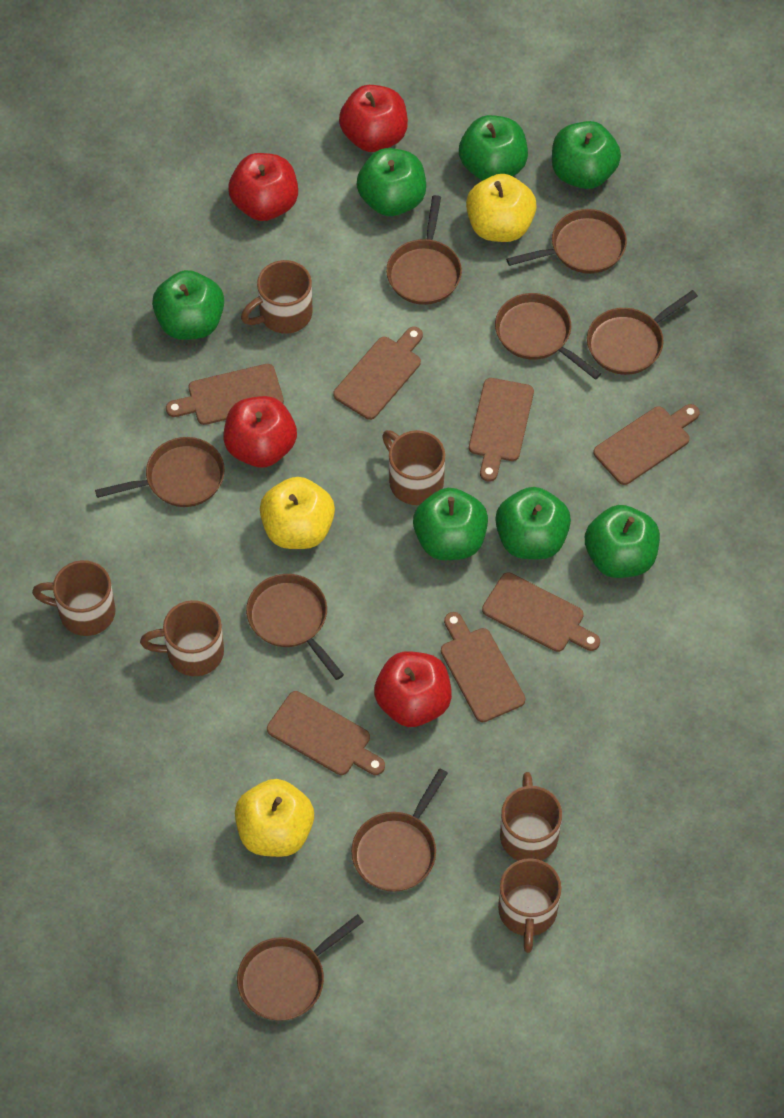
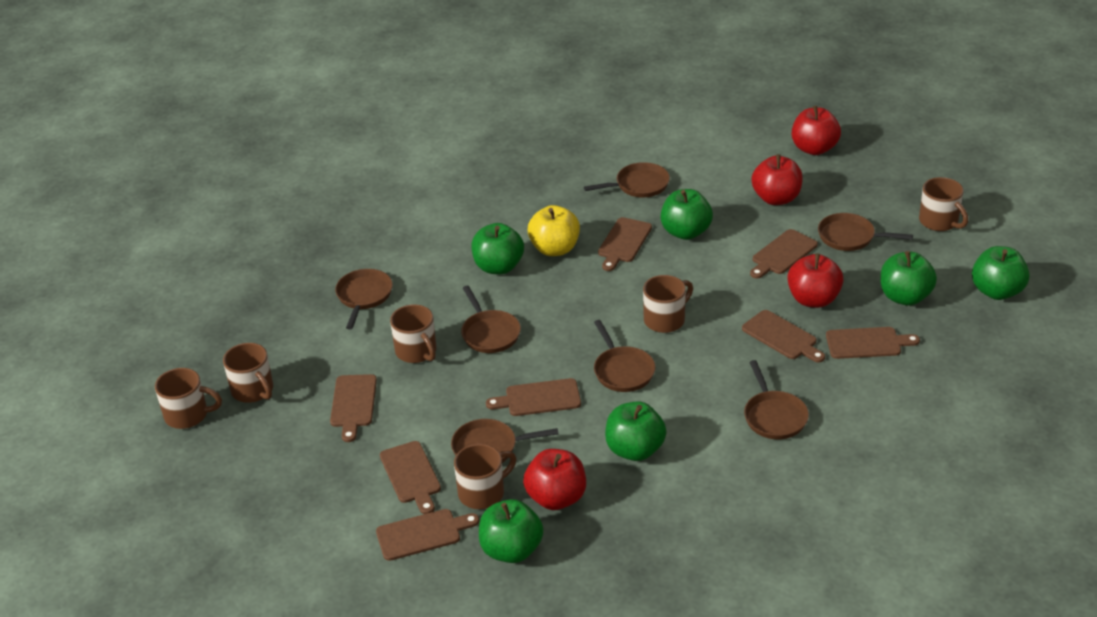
brown cutting board: [166,364,284,425] [267,691,385,775] [333,327,423,420] [441,612,525,722] [469,378,534,482] [482,572,600,652] [593,404,700,485] = 7 -> [330,374,377,442] [376,509,479,561] [380,441,441,514] [486,378,581,416] [598,217,652,271] [742,310,825,363] [750,229,818,279] [826,327,920,359] = 8
brown pan: [95,437,225,507] [237,914,364,1021] [246,574,344,680] [351,768,448,892] [386,195,462,305] [495,293,601,380] [506,209,627,274] [587,290,698,375] = 8 -> [335,269,393,329] [451,419,558,463] [461,286,521,353] [584,162,670,197] [594,320,655,392] [744,360,809,439] [818,213,913,251] = 7
green apple: [152,270,224,340] [357,148,426,216] [413,488,488,560] [459,115,528,181] [495,487,571,559] [552,121,621,189] [585,505,660,578] = 7 -> [471,223,524,275] [479,499,544,563] [605,401,667,461] [660,189,713,240] [880,251,937,306] [972,246,1030,300] = 6
yellow apple: [235,779,314,857] [260,477,335,549] [466,174,537,242] = 3 -> [528,205,580,256] = 1

